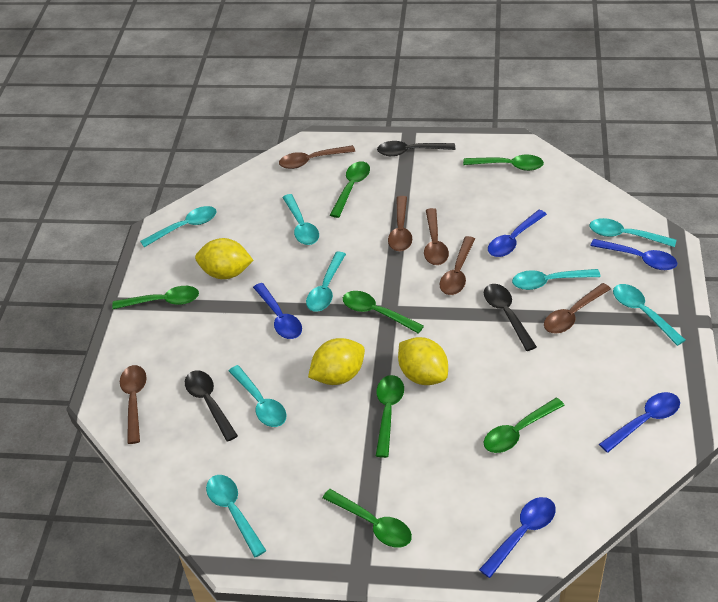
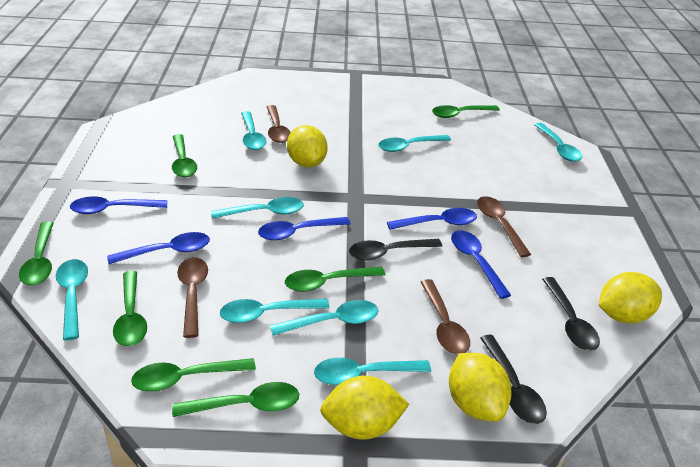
brown spoon: [120,365,147,444] [279,145,355,169] [388,196,412,251] [424,208,449,265] [440,236,475,295] [544,283,611,334] = 6 -> [177,257,208,338] [267,105,291,143] [421,279,470,354] [477,196,531,257] = 4
yellow lemon: [195,238,253,279] [308,338,365,385] [398,337,448,385] = 3 -> [287,125,328,167] [320,376,409,440] [449,353,512,421] [599,272,662,323] = 4

